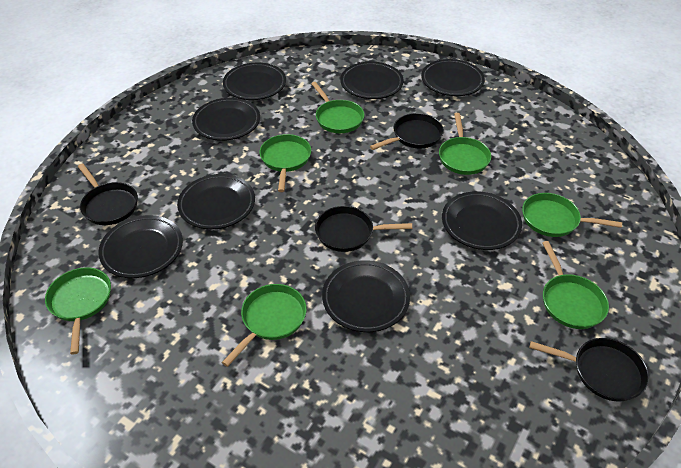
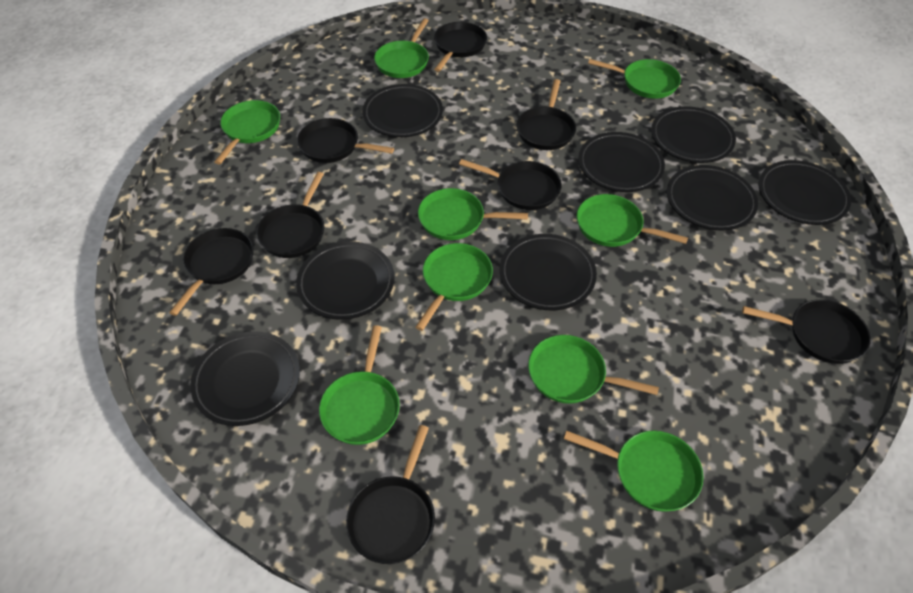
black pan: [78,163,138,225] [315,206,412,252] [370,113,444,150] [530,338,649,402] = 4 -> [169,228,254,316] [257,172,324,258] [297,118,394,163] [346,425,435,564] [434,22,487,72] [459,159,562,210] [517,79,576,150] [742,299,871,364] = 8
green pan: [45,267,111,355] [222,284,307,367] [259,134,311,192] [311,82,364,133] [439,113,491,175] [522,193,622,237] [542,241,609,329] = 7 -> [215,100,280,165] [319,325,400,445] [374,18,429,78] [416,243,493,331] [418,188,528,240] [528,335,659,404] [564,430,704,512] [577,194,688,247] [588,59,681,99] = 9

